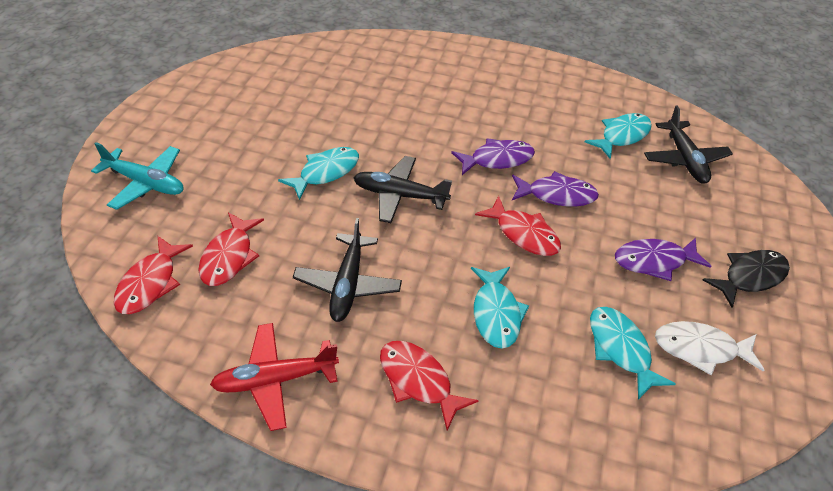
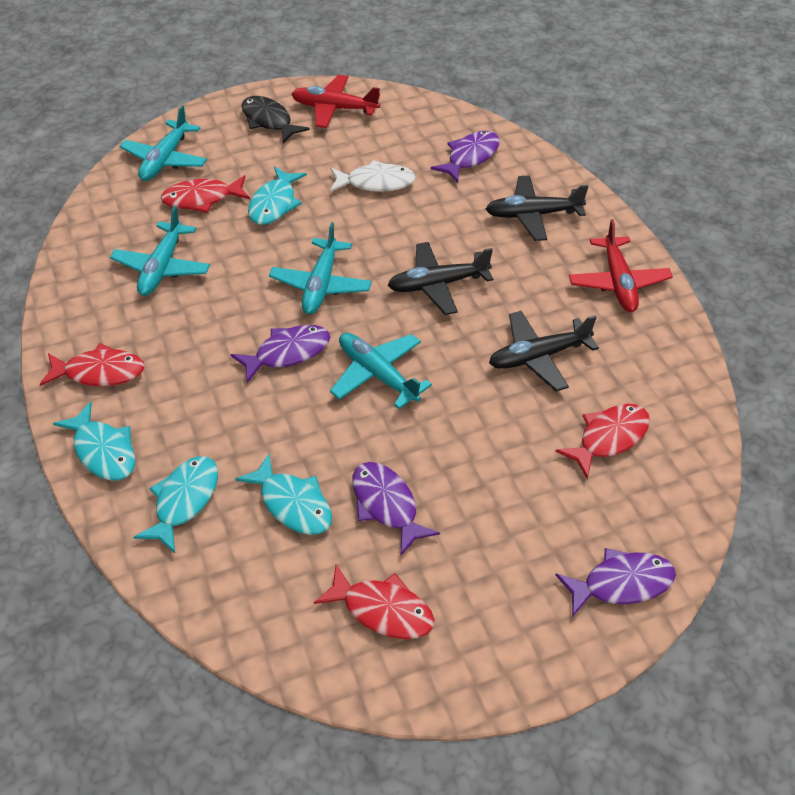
purple fish: [451,138,535,175] [512,171,599,207] [615,238,711,281] = 3 -> [230,325,330,383] [352,462,440,556] [430,131,500,183] [555,548,676,617] = 4
red plane: [210,323,339,431] = 1 -> [291,75,380,128] [569,219,673,312] = 2
turquoise plane: [91,142,184,210] = 1 -> [110,206,210,296] [120,105,207,181] [269,222,372,314] [330,333,432,409] = 4

